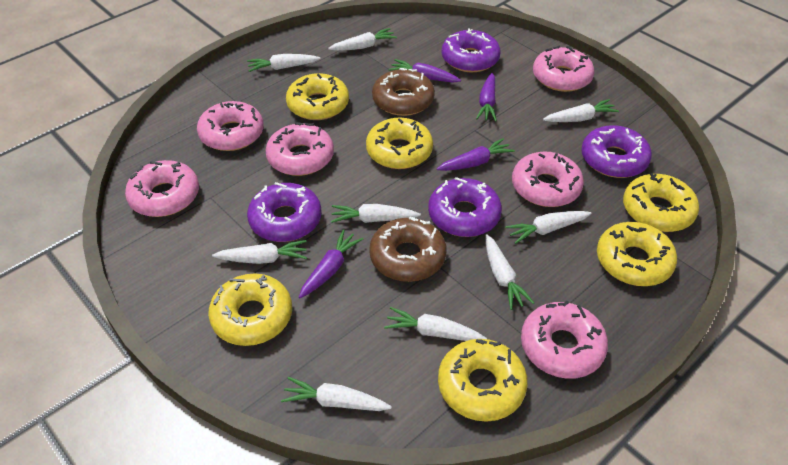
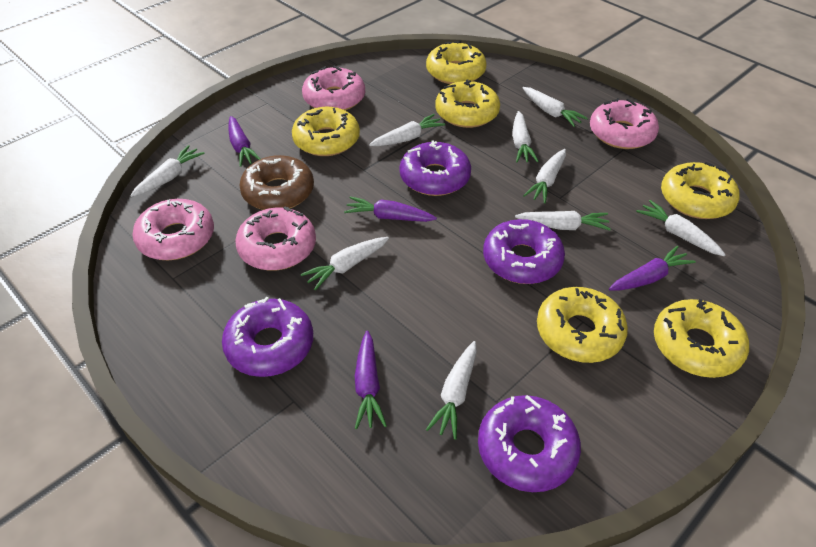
brown donut: [369,217,447,282] [372,68,435,116] = 2 -> [239,155,314,210] = 1
pink donut: [125,160,199,217] [197,101,264,151] [265,122,334,176] [512,151,584,207] [521,301,608,379] [533,45,594,92] = 6 -> [133,199,214,260] [235,206,316,271] [302,65,365,111] [590,98,659,149] = 4

